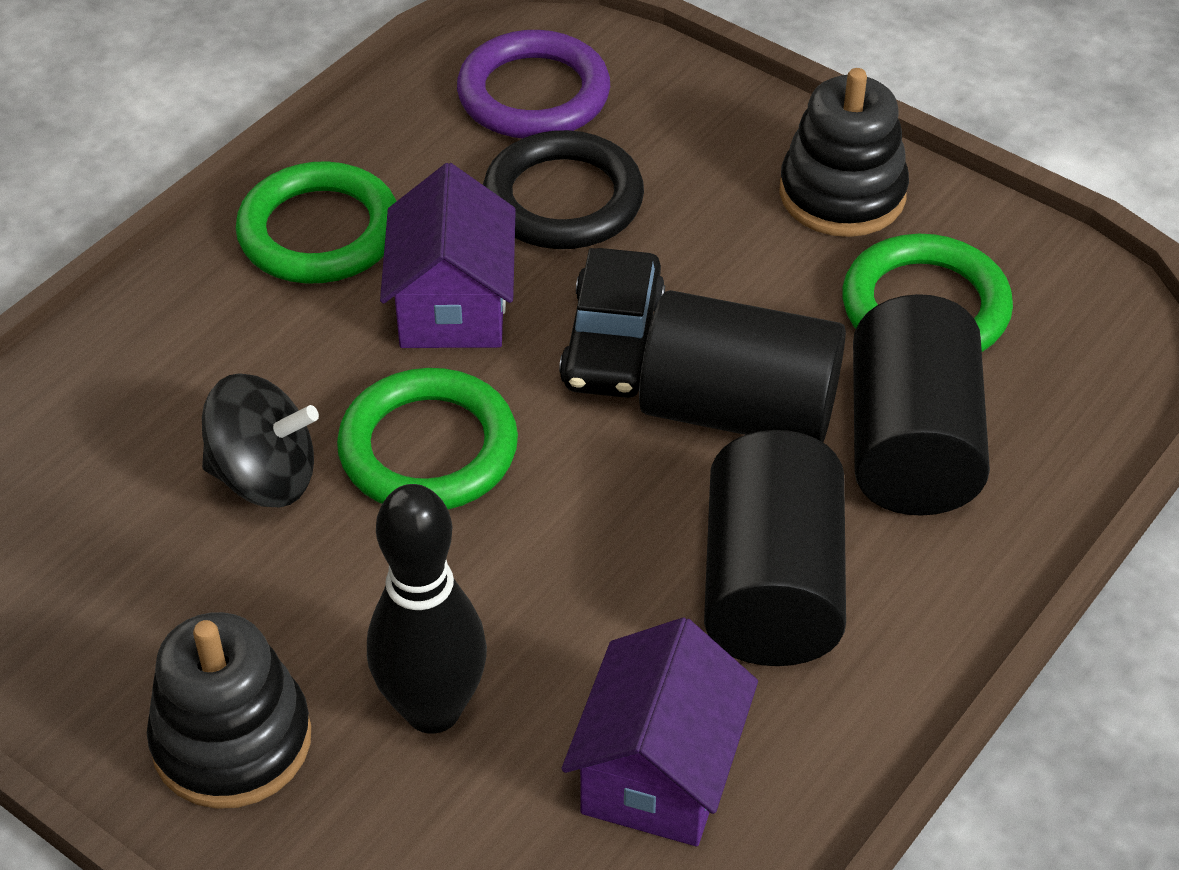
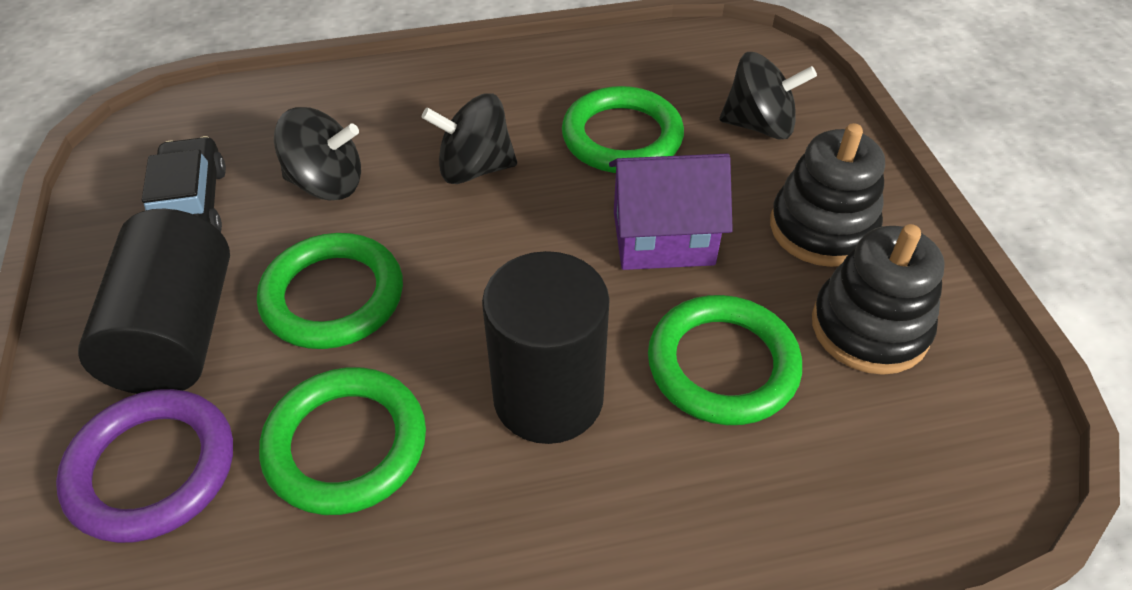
black bowling pin: [367,484,487,734] = 1 -> none = 0
black cylinder: [639,290,846,442] [704,430,846,666] [853,294,990,516] = 3 -> [78,209,230,394] [482,251,610,444] = 2
black ring: [483,130,644,249] = 1 -> none = 0
black spinning top: [202,373,319,507] = 1 -> [274,107,361,201] [422,93,517,184] [720,52,817,139] = 3
green ring: [235,161,397,284] [337,368,518,509] [842,234,1013,352] = 3 -> [257,233,403,349] [259,367,426,515] [562,86,684,173] [648,295,802,425] = 4
purple house: [380,163,516,348] [562,617,758,846] = 2 -> [609,154,733,270] = 1

